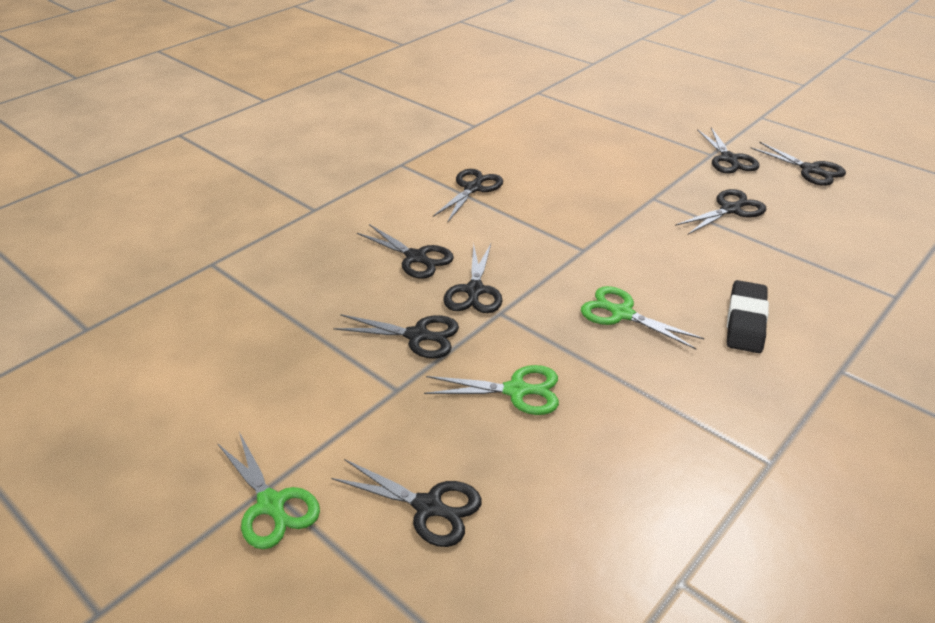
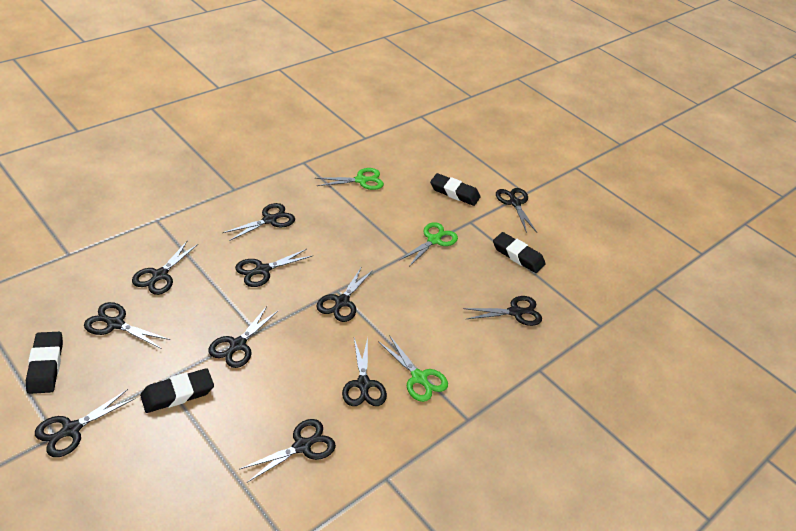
black eraser: [727,280,769,353] = 1 -> [26,332,63,394] [140,368,214,413] [430,173,481,206] [493,232,546,273] = 4
black scissors: [331,459,482,547] [333,314,459,359] [357,224,454,279] [433,169,503,222] [443,244,503,313] [675,189,766,235] [697,127,760,174] [751,141,846,186] = 8 -> [35,389,136,457] [84,302,171,349] [132,240,198,295] [208,306,279,368] [223,203,295,241] [235,249,312,287] [240,419,336,483] [316,266,373,322] [342,337,387,406] [463,296,542,326] [496,188,537,233] = 11

